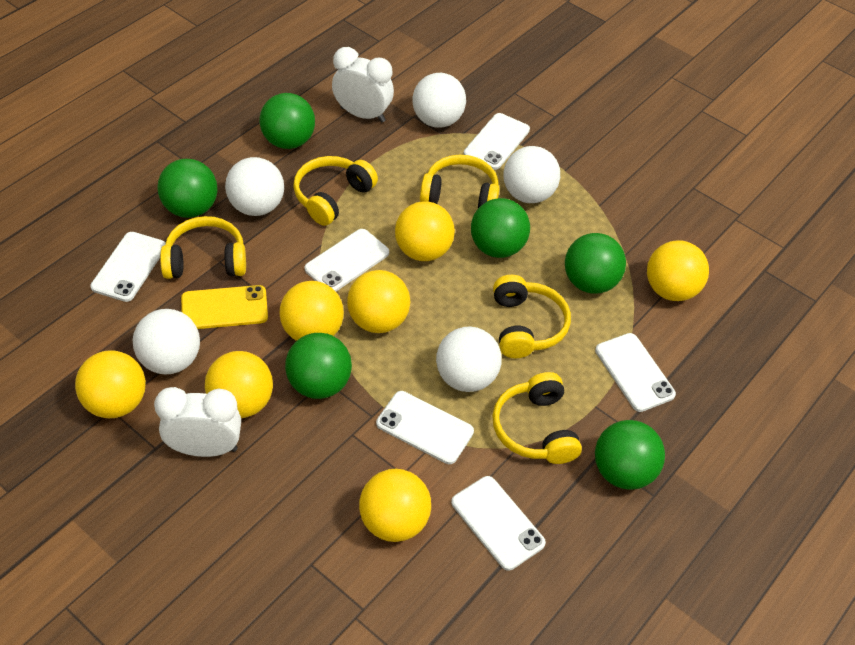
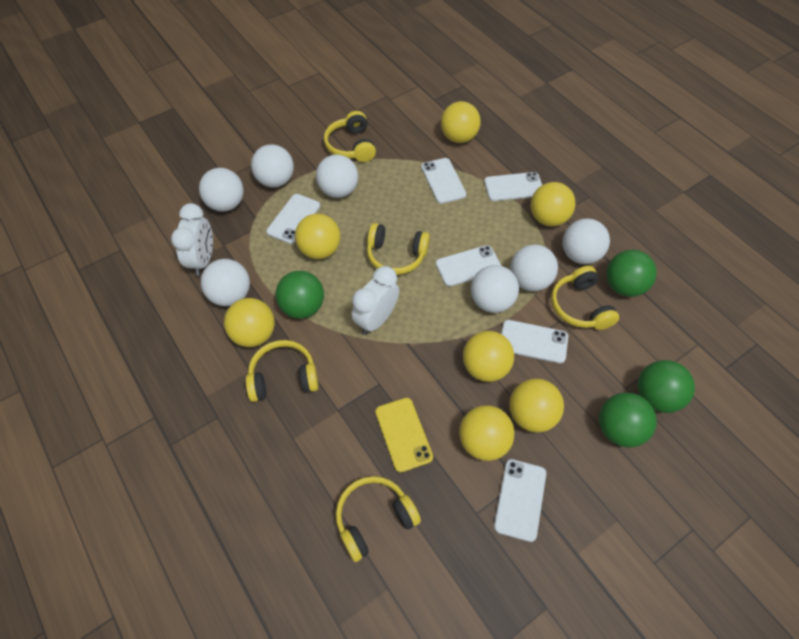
green ball: [157,159,217,218] [260,93,315,149] [285,333,352,399] [471,198,530,258] [565,233,626,294] [595,420,665,490] = 6 -> [275,271,324,319] [599,393,657,447] [606,250,657,297] [638,360,695,413] = 4
white ball: [133,309,200,374] [225,157,284,216] [412,73,466,128] [436,326,502,392] [503,146,560,203] = 5 -> [199,168,244,212] [201,259,250,306] [251,144,294,188] [316,154,358,198] [471,265,519,313] [510,245,558,291] [562,218,610,264] = 7

